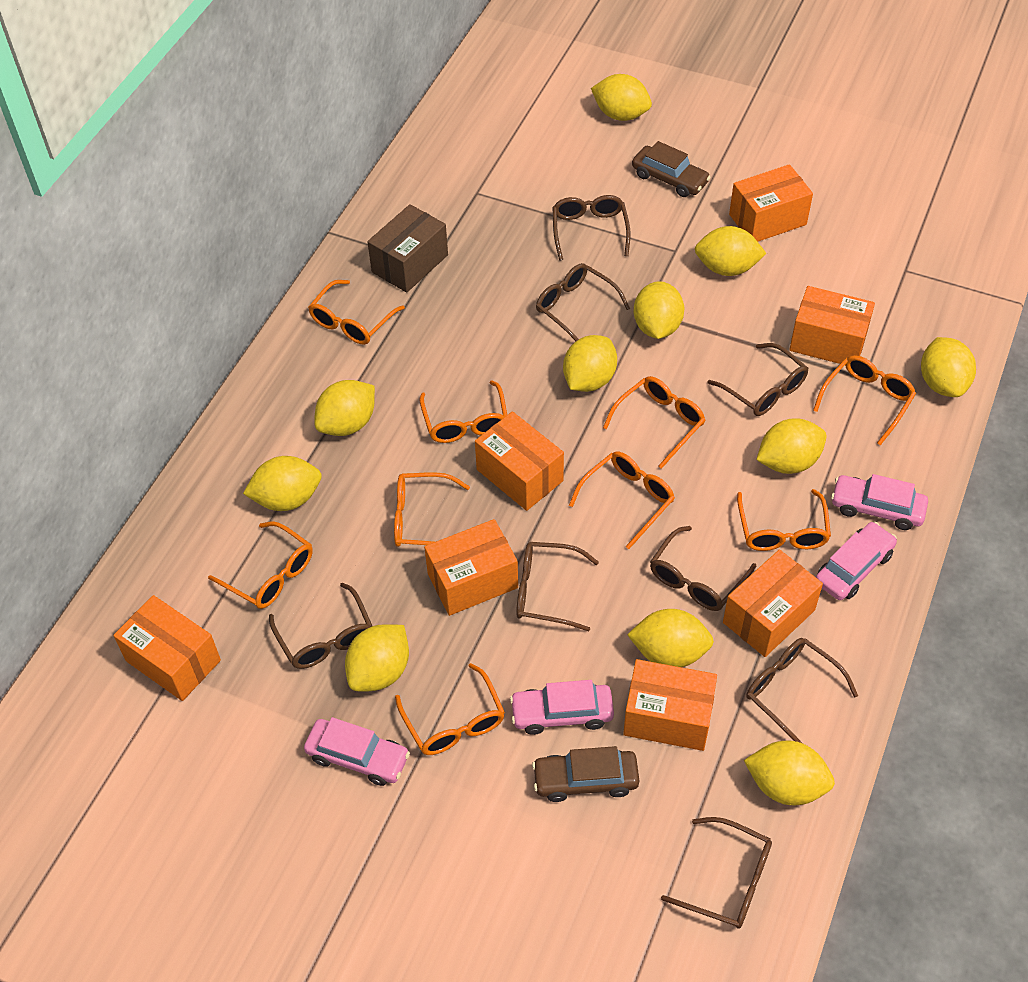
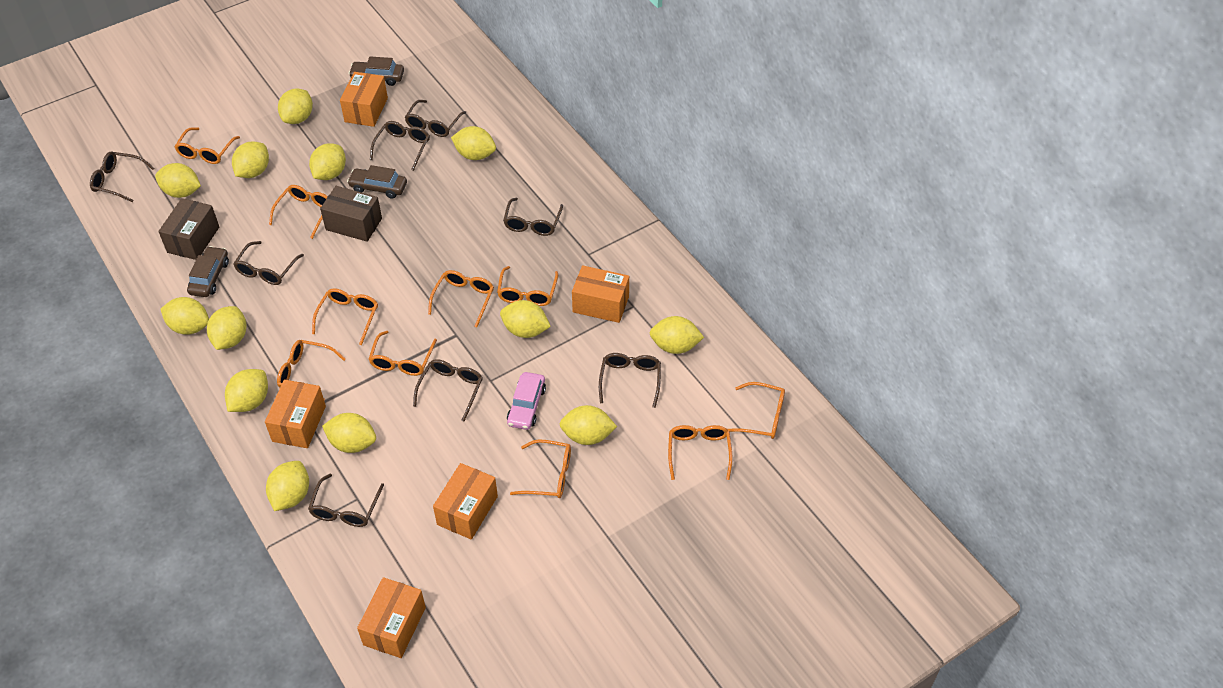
brown box: [367,204,448,293] = 1 -> [158,198,219,260] [320,186,382,242] = 2
brown car: [532,746,639,802] [632,141,711,197] = 2 -> [187,246,229,297] [347,165,407,199] [349,57,404,86] = 3
orange box: [113,595,221,701] [424,519,518,616] [475,411,564,511] [623,659,717,751] [723,550,823,657] [729,164,813,242] [789,286,875,364] = 7 -> [265,380,326,448] [340,72,388,127] [357,577,426,658] [433,463,498,540] [572,265,629,323] = 5
orange glasses: [208,521,313,609] [308,280,405,345] [394,472,470,547] [395,663,505,755] [419,380,507,443] [569,451,675,549] [603,376,705,469] [737,489,831,551] [813,355,916,445] = 9 -> [175,127,240,164] [269,185,328,239] [277,340,346,401] [312,288,378,345] [369,331,437,376] [428,270,494,327] [497,266,558,306] [510,439,571,498] [668,425,733,480] [727,382,785,439] = 10
pink car: [304,717,410,786] [510,680,614,735] [816,522,897,600] [831,474,928,530] = 4 -> [507,372,546,430] = 1
yellow lemon: [243,456,322,511] [314,380,375,436] [345,624,409,691] [563,335,617,392] [591,74,652,121] [627,609,714,667] [633,281,685,339] [695,226,767,276] [744,740,835,805] [756,418,827,474] [921,337,976,397] = 11 -> [155,163,201,198] [160,297,209,335] [207,306,247,350] [225,369,268,412] [232,142,269,178] [266,461,309,511] [278,88,313,124] [309,143,346,180] [322,413,376,453] [451,126,496,160] [500,300,551,338] [560,405,617,445] [649,316,704,354] = 13

